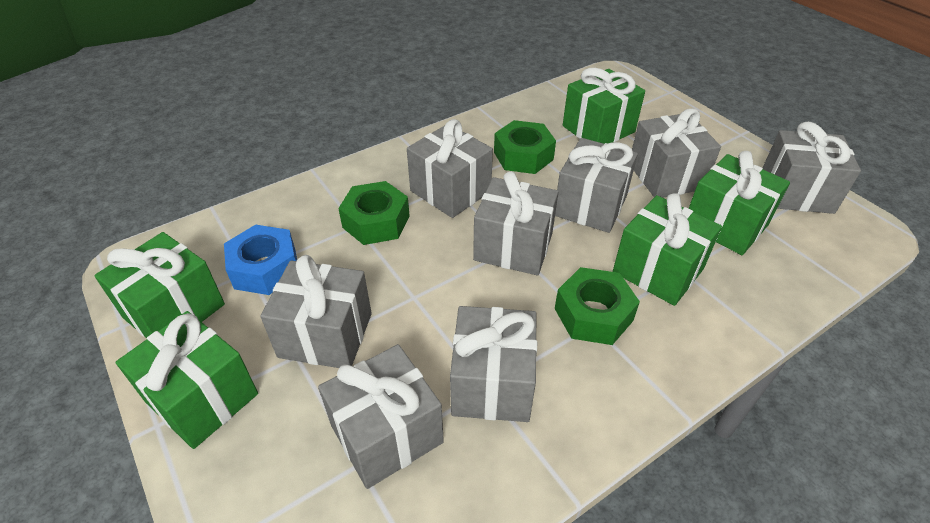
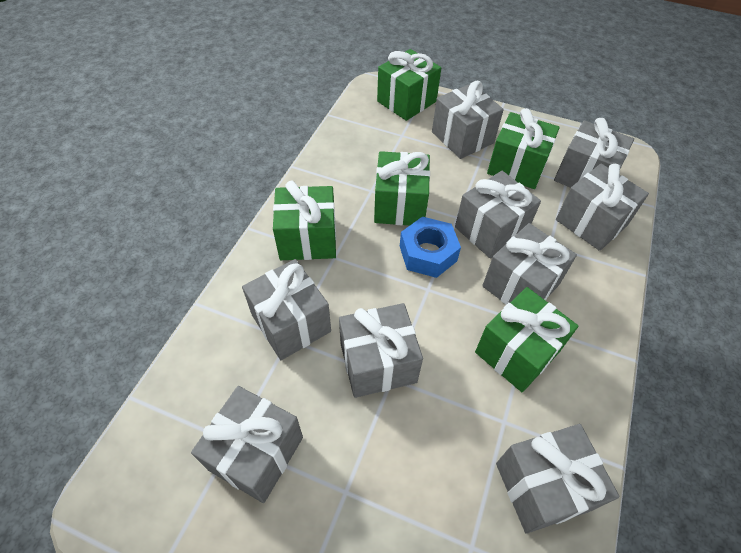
green nut: [338,181,410,245] [494,120,556,174] [555,267,640,345] = 3 -> none = 0
grey gift: [260,255,372,368] [318,344,444,489] [407,119,493,218] [450,306,537,422] [473,171,558,276] [555,138,638,233] [632,108,721,198] [763,122,861,214] = 8 -> [191,386,303,503] [242,259,331,360] [339,303,423,398] [432,81,504,159] [455,171,541,259] [482,223,577,305] [496,424,619,534] [554,118,634,188] [556,164,649,251] = 9

